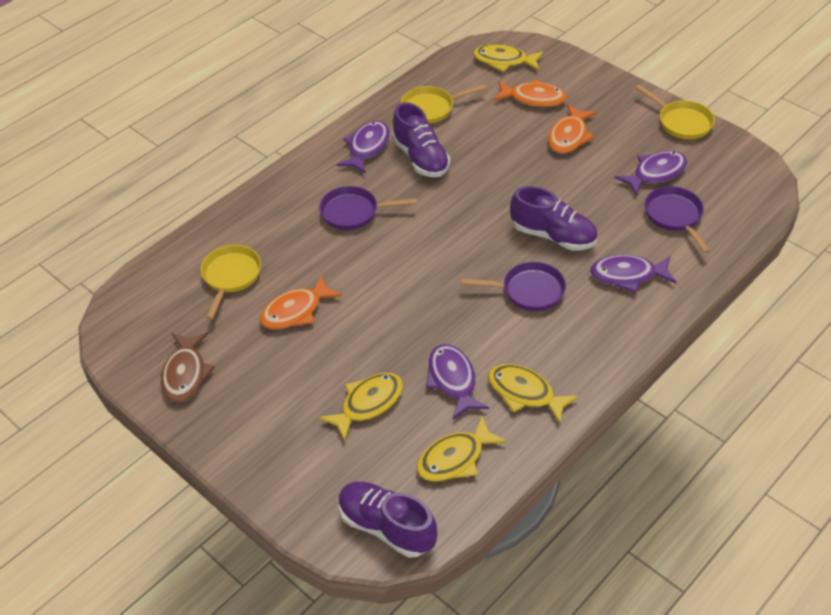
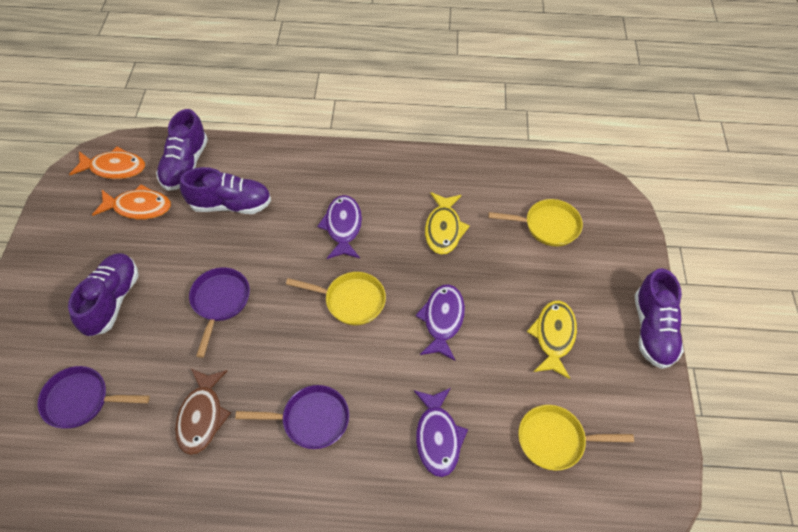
orange fish: [260,275,342,329] [493,79,567,107] [548,104,597,153] = 3 -> [69,146,145,179] [92,184,171,220] = 2
purple fish: [337,121,390,174] [426,344,489,419] [590,255,676,293] [615,151,687,195] = 4 -> [317,195,362,259] [414,388,468,477] [415,284,465,361] = 3
purple shoe: [339,482,437,558] [392,102,450,177] [510,186,598,251] = 3 -> [68,253,139,336] [156,109,208,191] [180,167,271,214] [635,268,684,369] = 4
yellow fish: [319,373,403,442] [417,416,507,482] [473,44,544,72] [488,364,579,423] = 4 -> [425,192,470,255] [527,301,577,379] = 2

